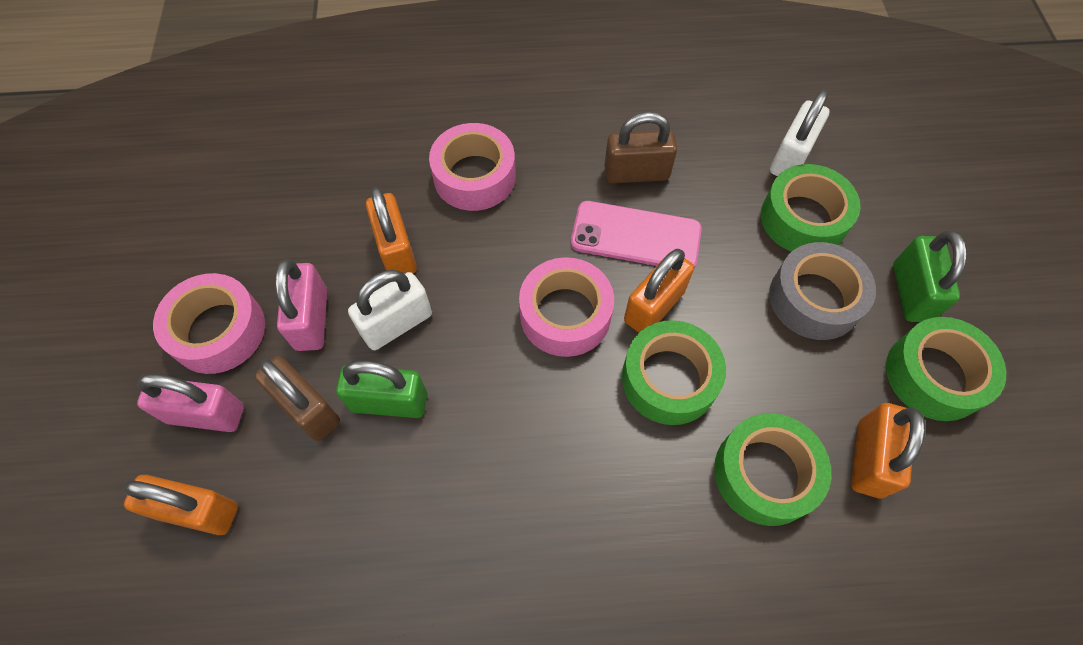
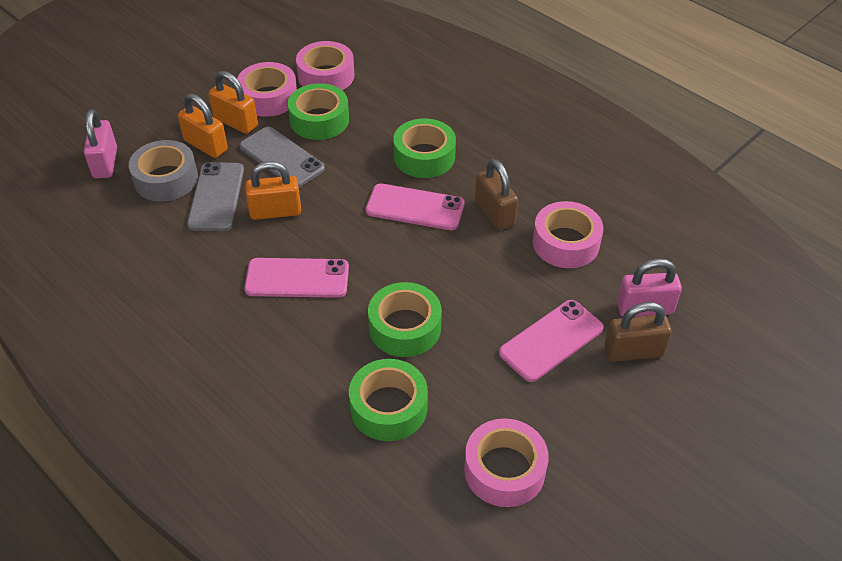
green padlock: [336,361,427,418] [893,231,967,322] = 2 -> none = 0
grey phone: none = 0 -> [187,162,244,231] [239,127,325,187] = 2
orange padlock: [123,475,238,535] [366,187,417,274] [624,249,694,333] [851,403,925,498] = 4 -> [178,94,228,158] [208,71,258,134] [245,161,301,220] = 3
pink phone: [571,201,702,268] = 1 -> [244,258,349,298] [366,183,465,230] [499,300,604,382] = 3
pink tape: [153,273,265,374] [429,123,516,211] [519,257,614,357] = 3 -> [237,62,297,117] [296,41,354,90] [464,418,549,507] [533,201,603,268] = 4
white padlock: [348,270,432,350] [770,90,830,176] = 2 -> none = 0

